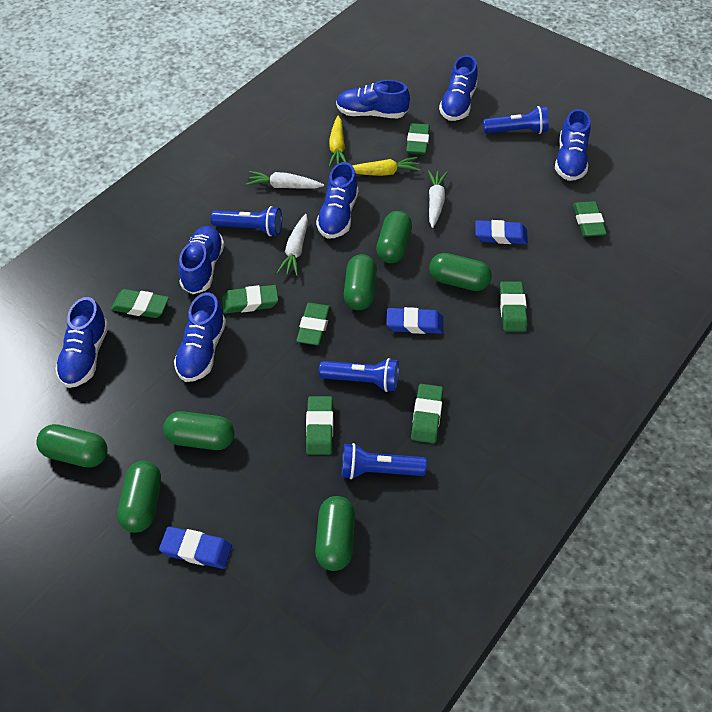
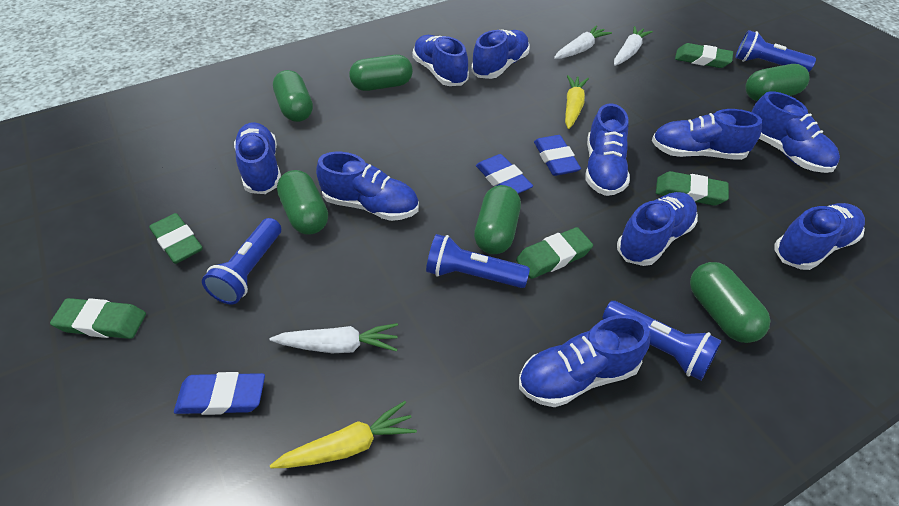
blue shoe: [55,297,109,388] [174,292,226,382] [179,226,224,294] [316,162,358,239] [336,80,410,118] [439,55,478,121] [555,109,591,181] = 7 -> [234,122,281,194] [316,152,419,221] [412,35,469,86] [472,30,530,79] [519,315,650,407] [585,103,630,196] [617,192,698,266] [652,109,762,160] [752,91,840,173] [774,203,865,270] = 10
green capsule: [36,424,107,468] [117,461,161,533] [163,411,235,450] [315,496,355,571] [344,254,377,310] [376,211,412,263] [429,253,492,291] = 7 -> [273,70,313,122] [277,170,328,235] [349,55,413,91] [474,185,521,254] [690,262,770,343] [745,64,810,101] = 6
green eraser: [111,289,169,318] [222,285,278,314] [296,303,331,345] [306,396,333,455] [406,123,430,155] [411,384,443,443] [500,281,528,332] [573,201,607,237] = 8 -> [50,298,146,339] [149,213,203,264] [516,227,593,279] [656,171,729,206] [675,43,733,68] = 5

